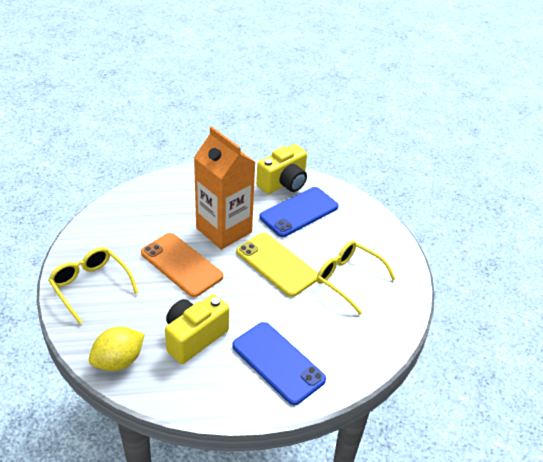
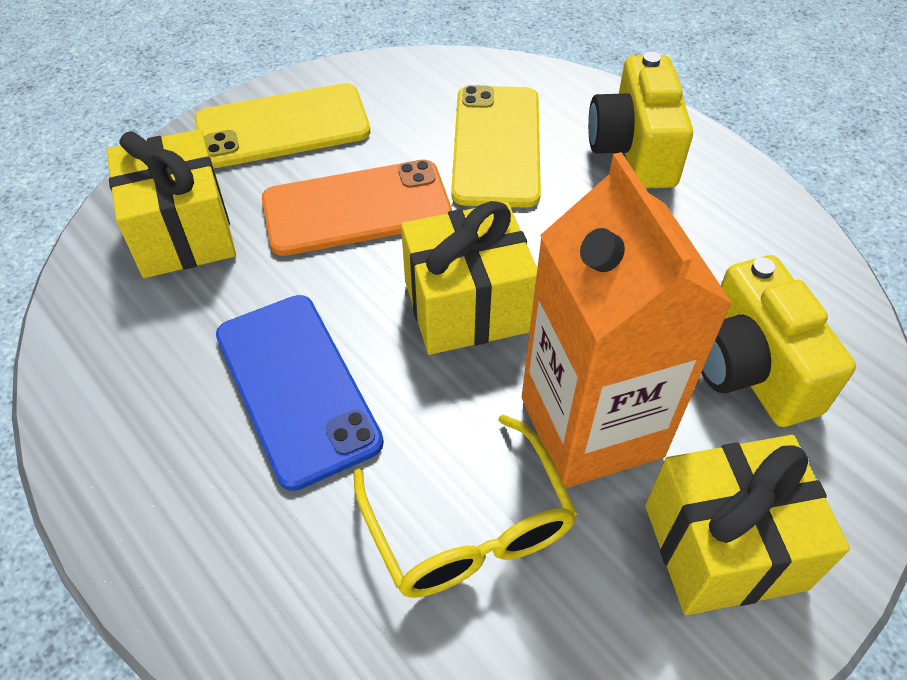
blue phone: [232,322,326,405] [259,187,338,237] = 2 -> [216,295,384,491] = 1
yellow gift: none = 0 -> [106,129,236,278] [401,201,537,355] [645,435,850,615] = 3
yellow glasses: [48,247,138,324] [317,241,396,315] = 2 -> [353,414,577,598] = 1
yellow lemon: [89,327,145,371] = 1 -> none = 0
yellow phone: [236,233,318,297] = 1 -> [195,83,370,168] [451,85,541,208] = 2

